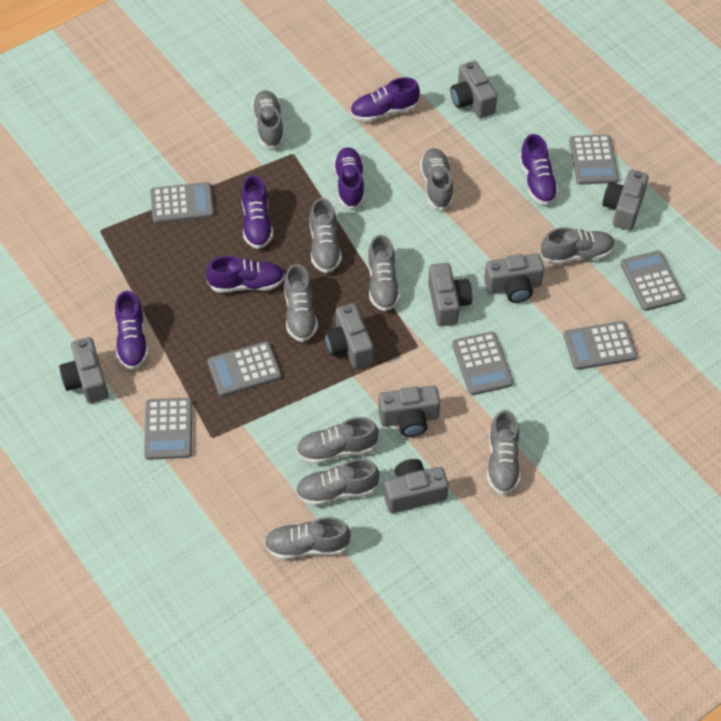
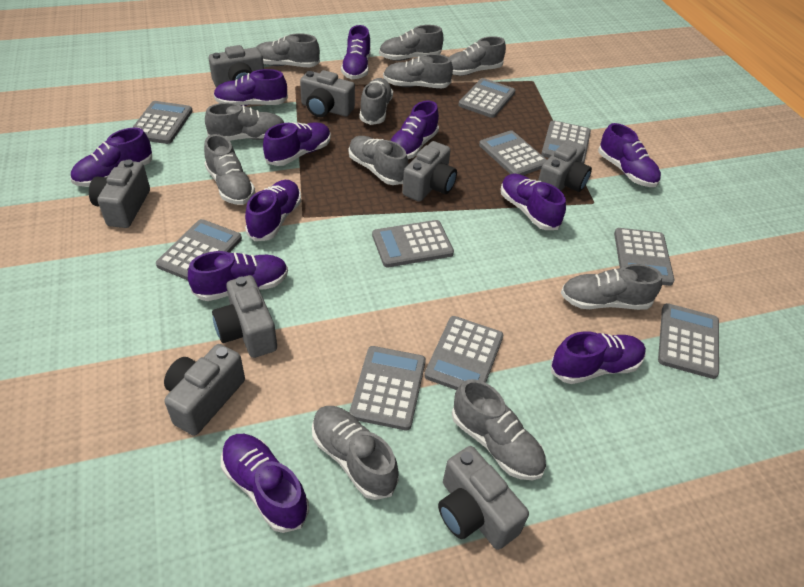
grey calculator: [144,398,192,460] [150,182,214,223] [207,341,282,397] [452,332,513,395] [564,321,637,370] [569,134,619,185] [621,251,684,311] = 7 -> [132,101,193,144] [156,219,242,280] [350,346,426,430] [372,220,454,267] [424,316,503,390] [458,78,515,118] [479,130,547,175] [541,120,591,164] [614,228,675,286] [658,303,719,379] = 10
grey shoe: [252,90,284,149] [264,517,351,559] [284,264,318,342] [295,459,379,506] [296,417,378,464] [310,198,342,273] [367,235,400,311] [420,148,454,210] [487,410,521,495] [540,227,615,265] = 10 -> [204,134,255,205] [205,103,284,141] [256,33,320,68] [312,406,399,500] [349,136,408,185] [360,78,393,125] [379,25,444,61] [383,54,453,88] [449,36,506,76] [452,379,546,480] [561,264,662,310] = 11
purple shoe: [115,291,149,370] [206,256,285,293] [242,175,273,249] [334,147,364,209] [350,77,420,122] [519,134,559,205] = 6 -> [71,128,152,187] [188,251,288,301] [214,69,288,106] [221,434,309,533] [245,180,301,241] [263,122,331,166] [341,25,371,79] [390,101,439,159] [500,173,566,230] [551,331,646,384] [598,123,661,187] = 11

